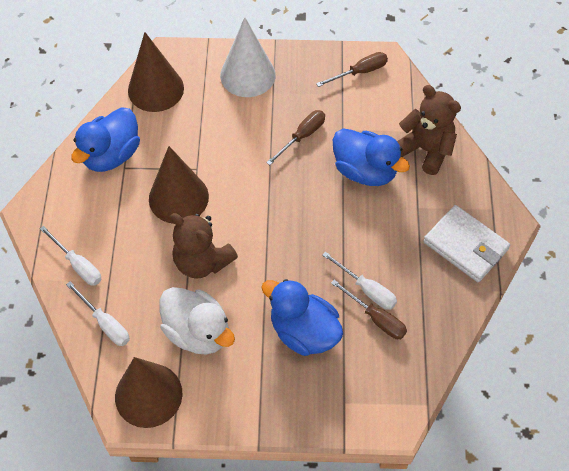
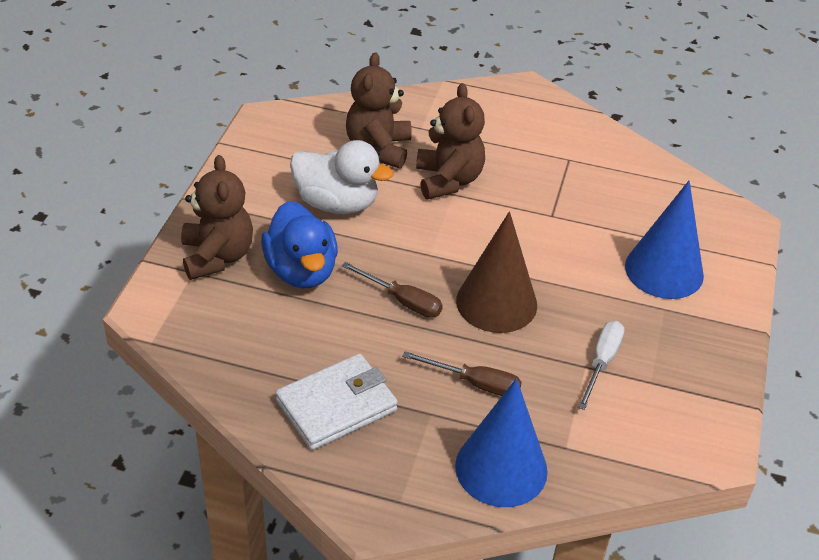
blue cone: none = 0 -> [455,378,548,507] [625,180,704,299] = 2
blue duck: [71,107,140,172] [261,279,343,356] [333,128,410,186] = 3 -> [261,201,338,289] = 1
brown cone: [115,357,182,428] [128,32,184,112] [149,146,209,224] = 3 -> [456,211,537,333] = 1
brown screwdriver: [266,110,325,165] [316,52,388,87] [331,280,407,339] = 3 -> [342,262,443,318] [402,351,522,396] = 2
brown teddy bear: [171,213,238,279] [397,85,461,175] = 2 -> [181,155,253,280] [346,52,412,168] [416,83,485,199] = 3
white cone: [220,17,276,97] = 1 -> none = 0
white screwdriver: [40,226,102,286] [66,281,130,346] [322,252,397,310] = 3 -> [578,321,624,410] = 1

